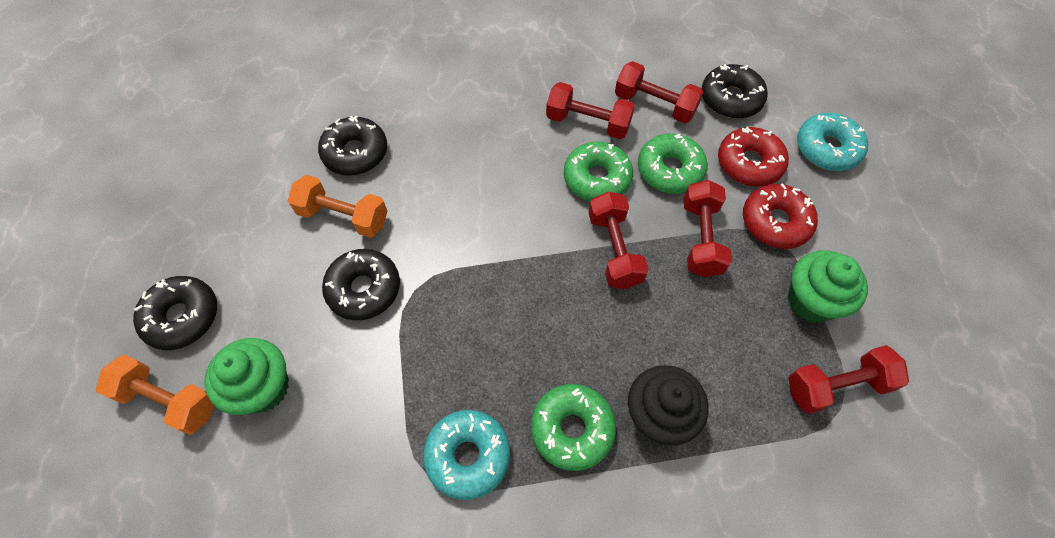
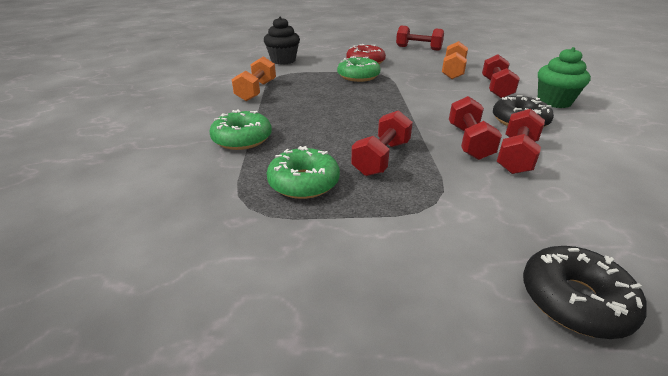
black donut: [133,276,217,350] [318,116,387,176] [322,249,400,320] [702,64,768,119] = 4 -> [493,95,554,127] [523,246,647,339] = 2
green cupcake: [205,338,289,415] [788,250,868,323] = 2 -> [538,47,591,108] = 1
red donut: [718,126,789,187] [743,183,818,249] = 2 -> [346,44,386,64] = 1
turquoise donut: [423,410,510,500] [797,113,868,171] = 2 -> none = 0

